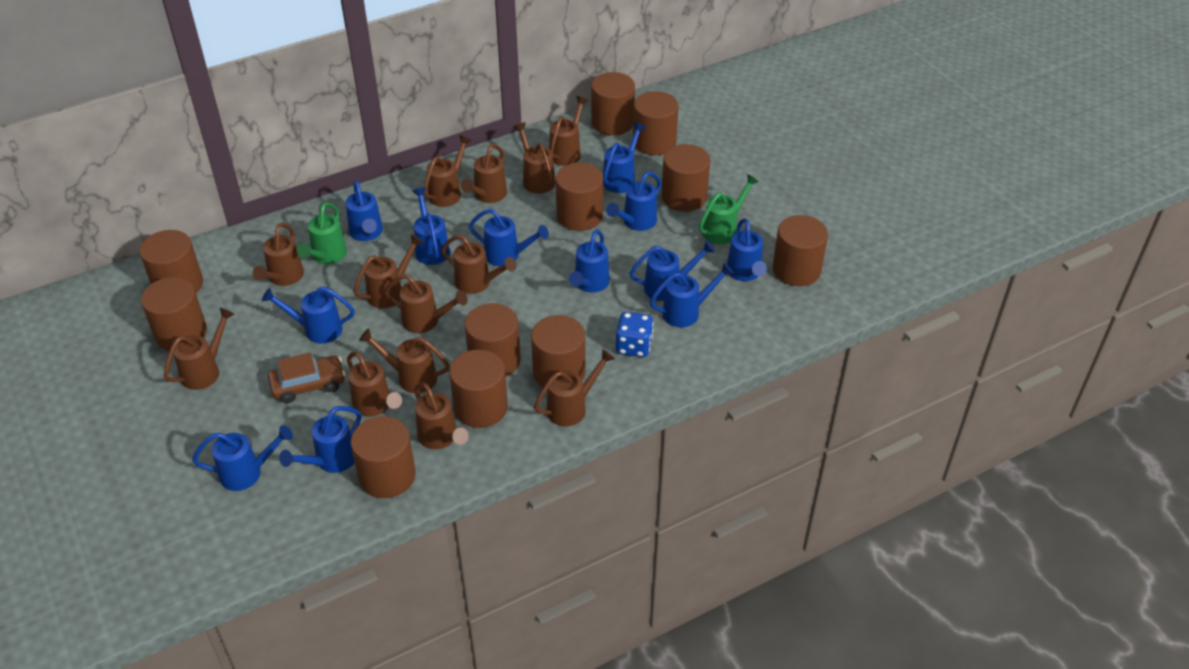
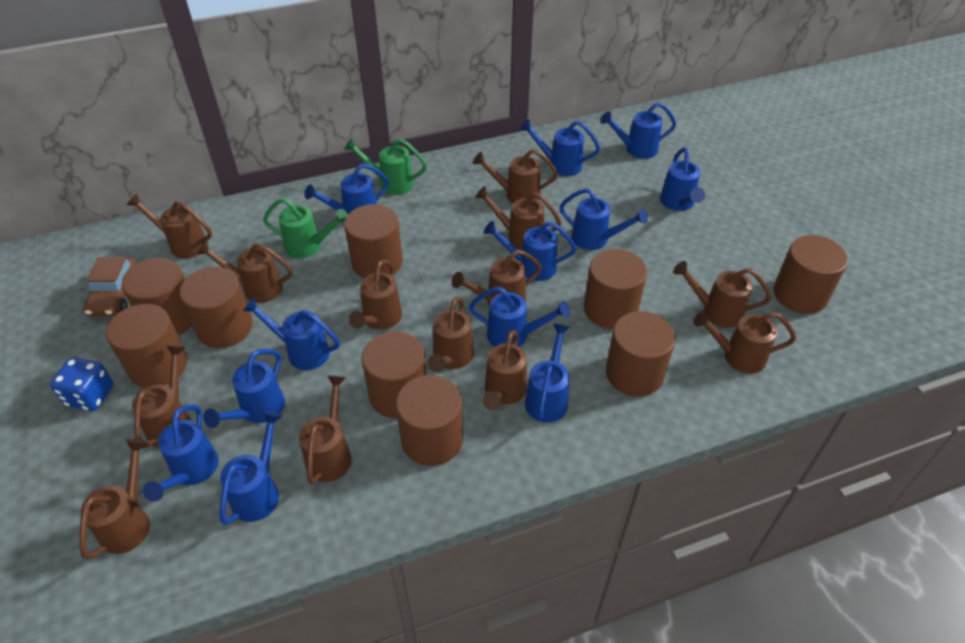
brown cylinder: [140,230,203,293] [141,277,207,351] [351,416,416,498] [449,349,508,428] [465,303,521,377] [531,315,586,388] [556,163,603,231] [591,72,635,135] [633,91,679,155] [662,144,710,212] [773,215,828,286] = 11 -> [106,304,188,388] [122,258,192,335] [179,267,253,348] [344,204,403,278] [361,331,427,418] [396,375,463,466] [584,249,647,329] [606,311,675,397] [774,235,848,314] = 9

